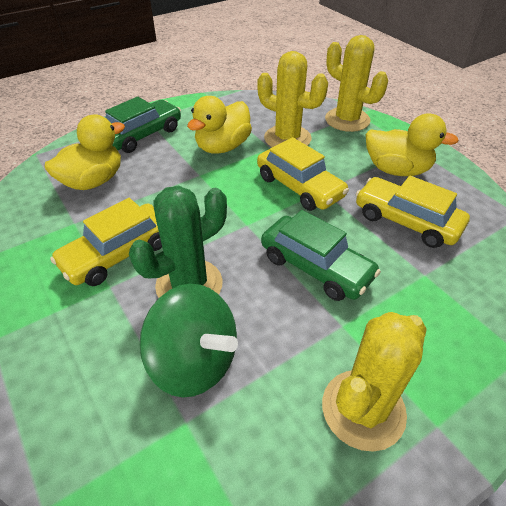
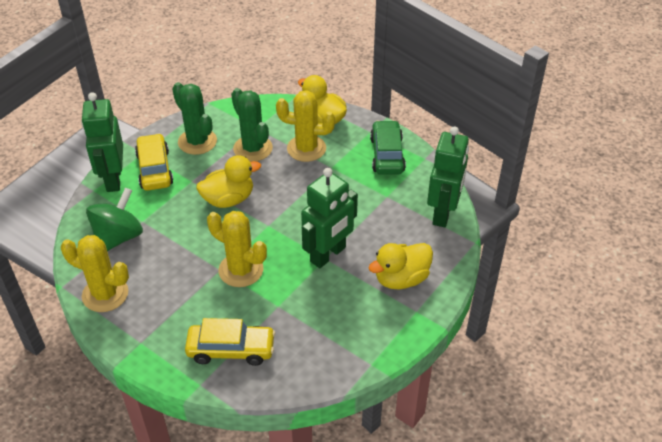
green cactus: [129,186,227,298] = 1 -> [172,82,217,155] [231,88,273,162] = 2
green car: [105,97,181,153] [261,210,381,301] = 2 -> [370,120,406,175] = 1
green robot: none = 0 -> [81,92,123,192] [301,168,358,268] [427,126,469,227] = 3
yellow car: [50,198,162,286] [257,137,349,211] [356,176,470,248] = 3 -> [135,133,173,191] [185,318,275,366] = 2

